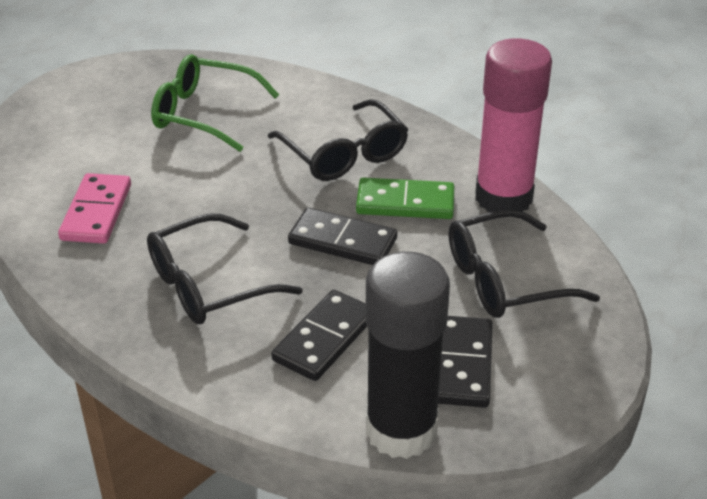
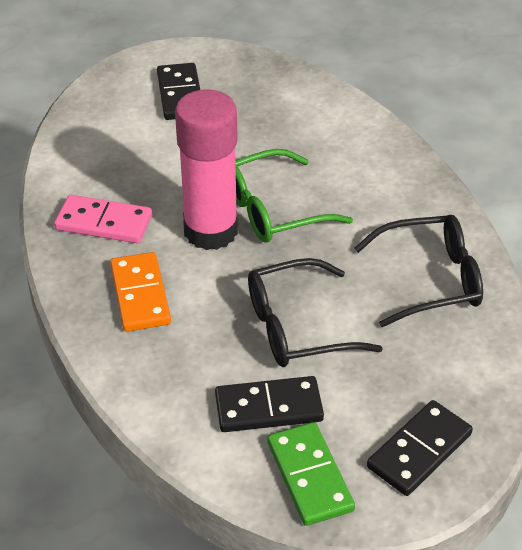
black glasses: [147,213,303,324] [268,99,409,181] [449,209,600,318] = 3 -> [248,258,383,367] [354,215,483,327] = 2
black glue stick: [365,252,450,459] = 1 -> none = 0
orange domino: none = 0 -> [110,252,171,332] = 1

